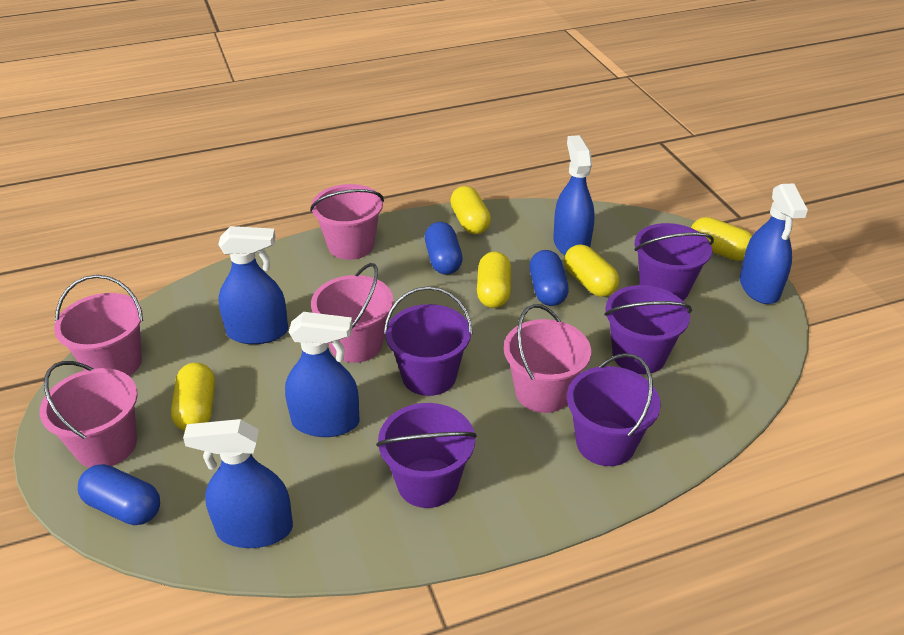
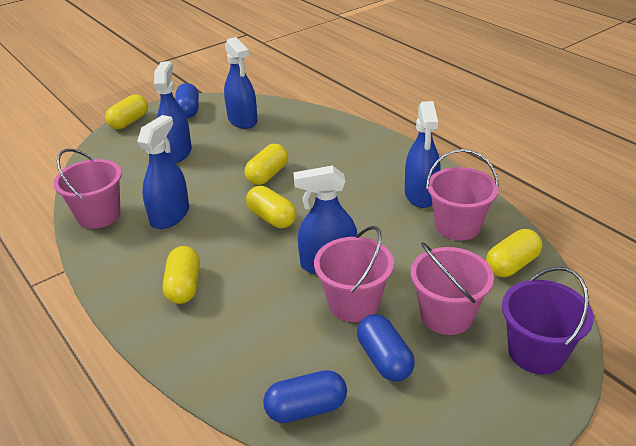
pink bucket: [40,361,138,468] [54,275,143,376] [310,184,384,260] [311,263,393,363] [504,304,591,413] = 5 -> [53,149,122,229] [314,226,394,322] [411,242,494,335] [426,149,499,240] = 4
purple bucket: [376,403,477,508] [384,286,473,396] [567,353,661,466] [604,285,692,374] [634,223,714,301] = 5 -> [502,267,594,374] = 1

